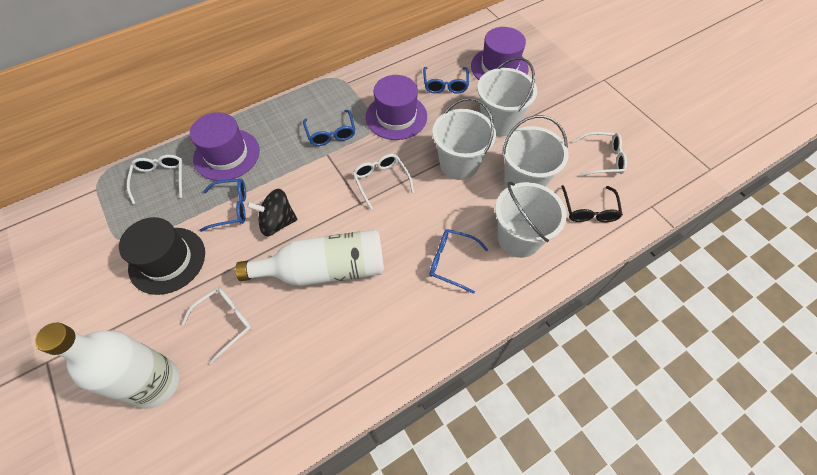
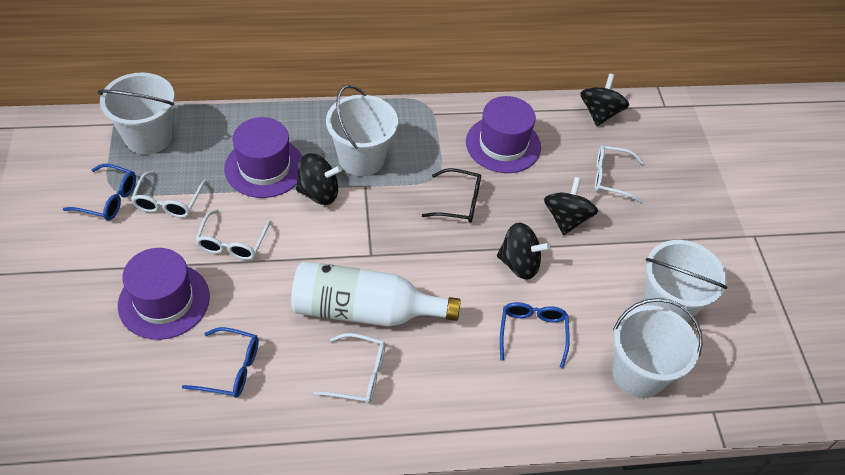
black hat: [119,217,205,295] = 1 -> none = 0
black spinning top: [247,189,297,236] = 1 -> [296,153,342,205] [497,222,550,280] [544,177,598,235] [580,74,629,126] = 4
blue glasses: [200,179,246,232] [303,110,355,146] [423,67,469,94] [429,229,488,294] = 4 -> [63,164,136,221] [182,327,259,398] [500,302,570,368] = 3
white bottle: [35,323,179,409] [235,230,384,286] = 2 -> [291,261,461,327] = 1

